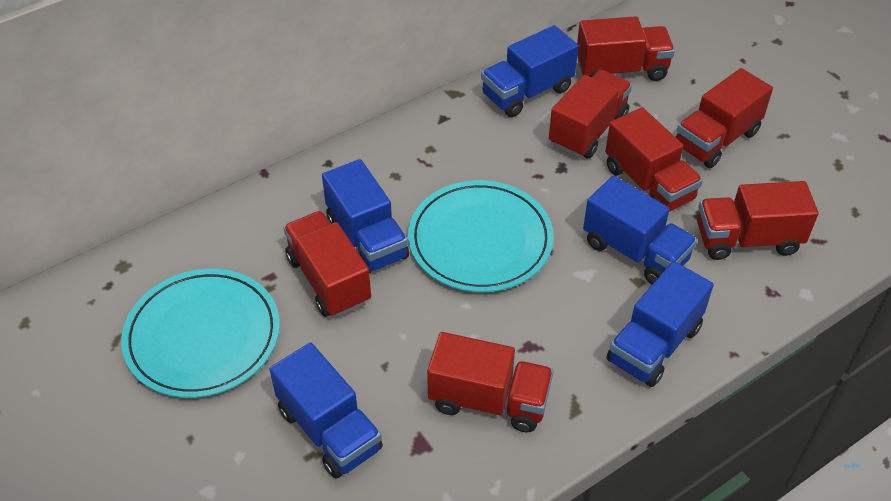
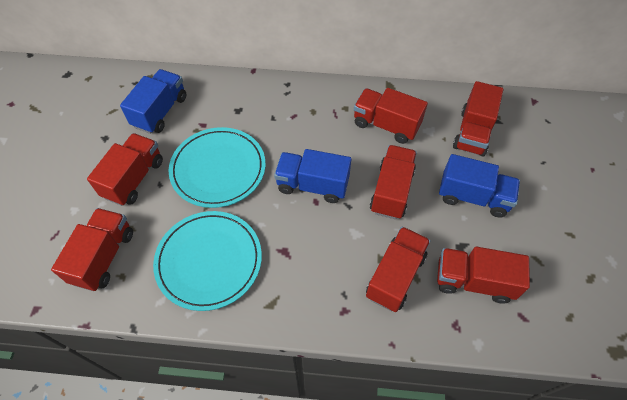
blue truck: [269,343,383,479] [322,159,409,274] [481,25,579,117] [583,176,697,285] [607,261,714,387] = 5 -> [120,69,186,134] [274,149,351,203] [439,154,520,217] = 3

